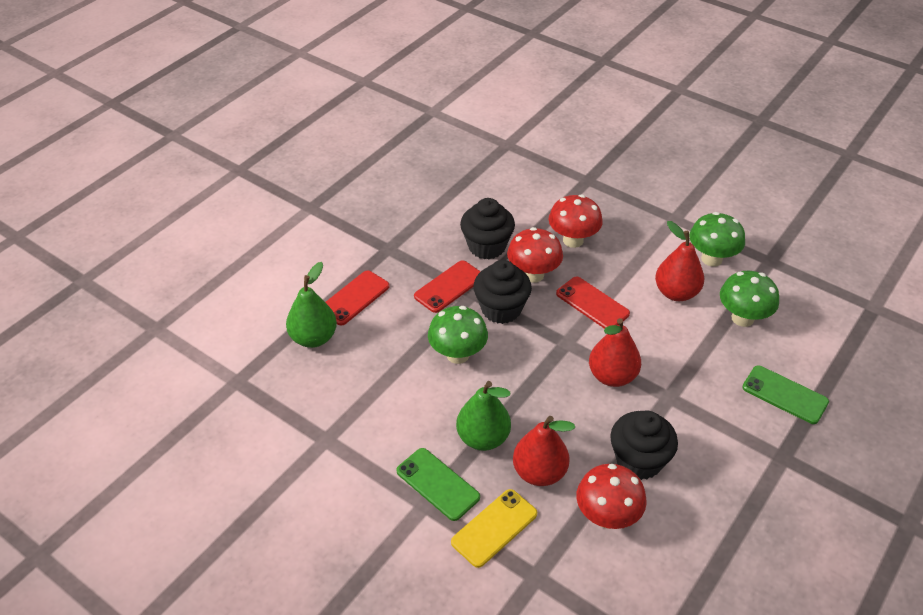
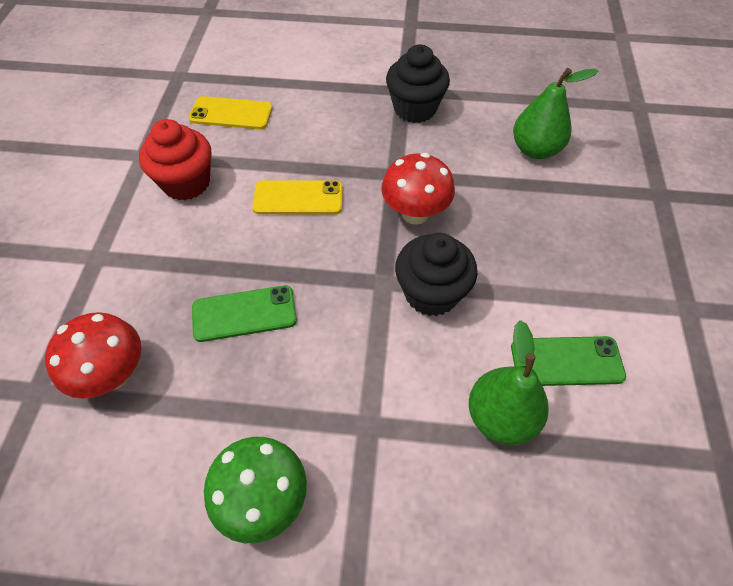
black cupcake: [460,198,515,259] [473,260,532,324] [610,411,678,480] = 3 -> [386,44,450,123] [395,233,477,316] = 2
green mushroom: [428,306,488,364] [689,212,745,267] [720,271,779,327] = 3 -> [204,437,307,543] = 1
red cupcake: none = 0 -> [139,119,211,200] = 1
red mushroom: [507,227,563,283] [549,195,603,248] [576,464,647,529] = 3 -> [45,312,141,399] [381,153,455,225] = 2
red pear: [513,416,575,486] [589,318,641,387] [655,221,704,301] = 3 -> none = 0
red phone: [325,270,390,325] [414,260,481,313] [556,277,630,329] = 3 -> none = 0
yellow phone: [451,489,537,568] = 1 -> [189,96,273,129] [252,181,343,214] = 2

